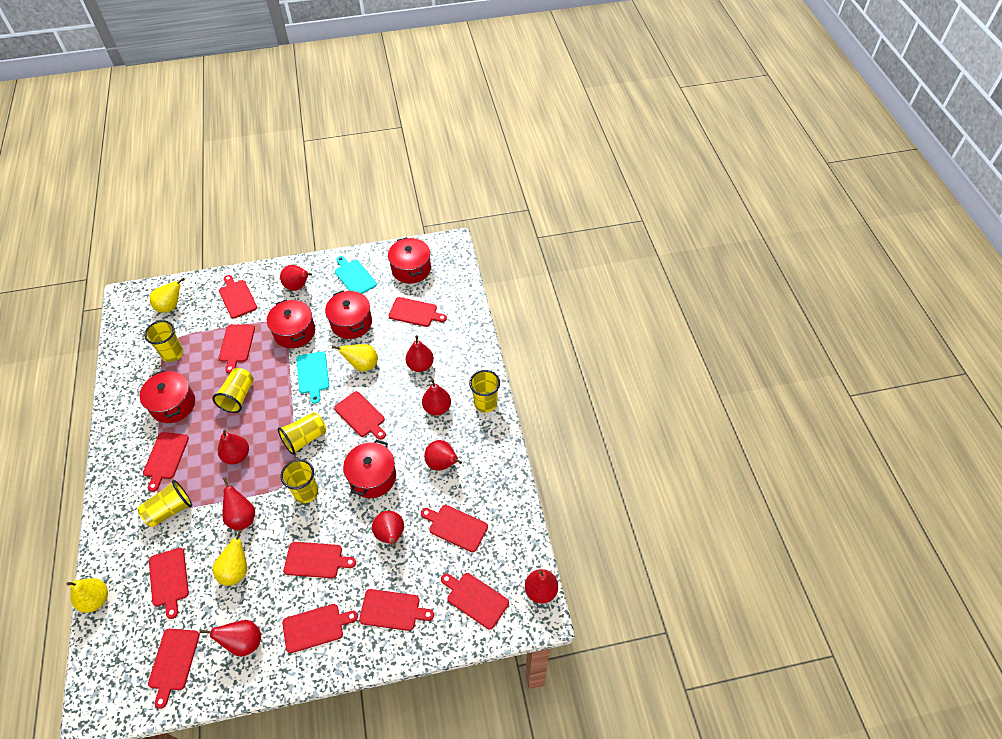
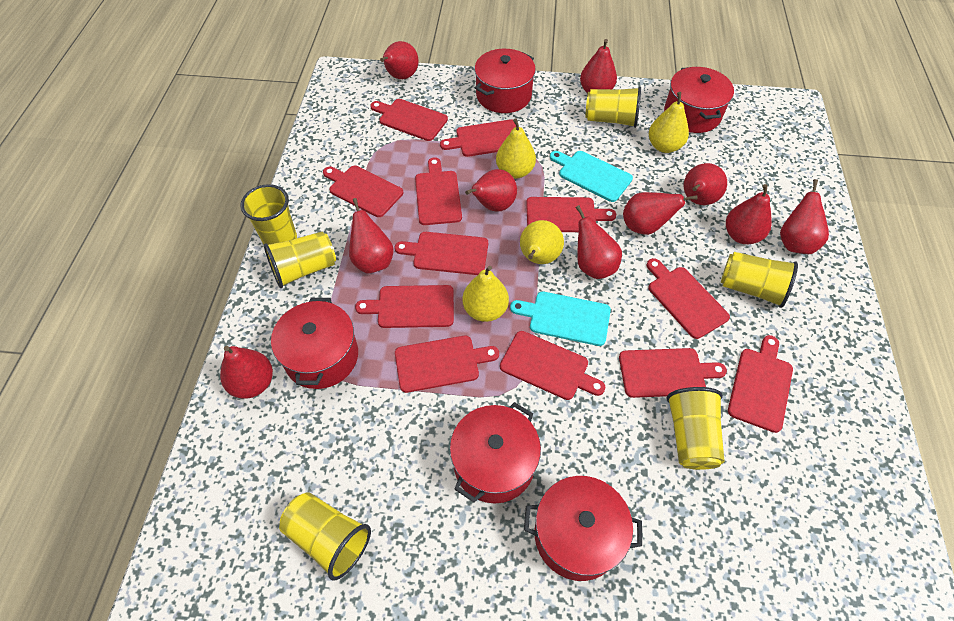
red pear: [200,620,261,657] [218,429,249,465] [222,477,255,531] [280,265,312,291] [372,511,404,548] [406,335,434,372] [422,379,451,416] [424,440,462,471] [525,569,558,603] = 9 -> [220,346,273,399] [349,198,393,273] [380,41,419,79] [465,169,517,211] [576,205,622,279] [580,39,617,93] [623,192,697,235] [684,163,727,205] [726,184,772,244] [780,179,829,254] = 10

